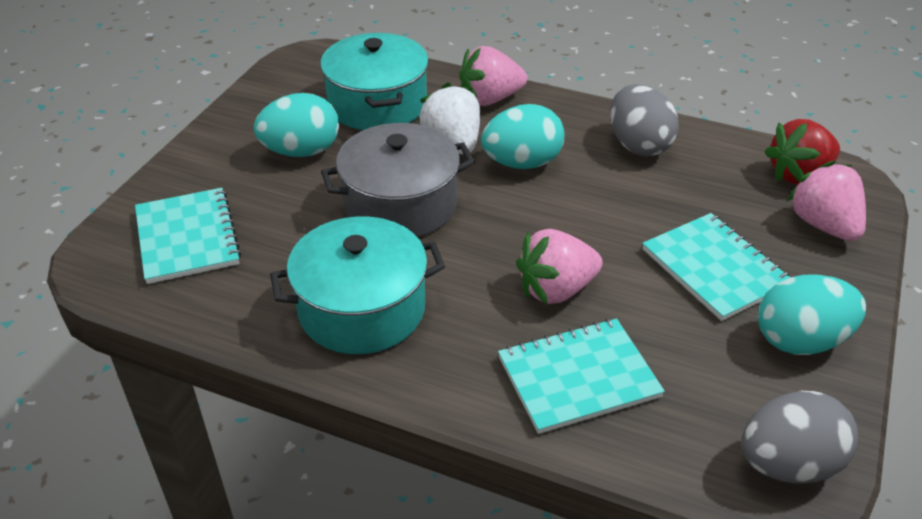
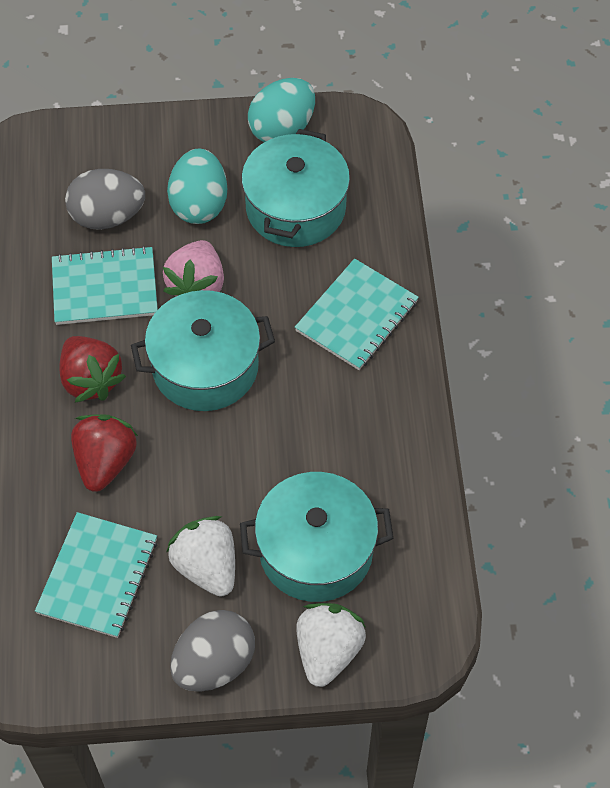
grey pot: [321,123,475,237] = 1 -> none = 0
pink strawberry: [459,46,527,106] [516,229,603,305] [787,161,866,241] = 3 -> [163,240,224,297] = 1
red strawberry: [764,119,840,185] = 1 -> [59,336,126,402] [71,415,138,492] = 2
turquoise egg: [254,93,339,157] [481,104,564,169] [758,274,866,355] = 3 -> [167,149,227,224] [248,78,315,142] = 2
turquoise pot: [270,216,445,354] [320,33,429,130] = 2 -> [131,290,275,411] [240,472,393,602] [241,129,350,247] = 3
white strawberry: [418,83,480,154] = 1 -> [166,516,235,597] [296,603,366,687] = 2

